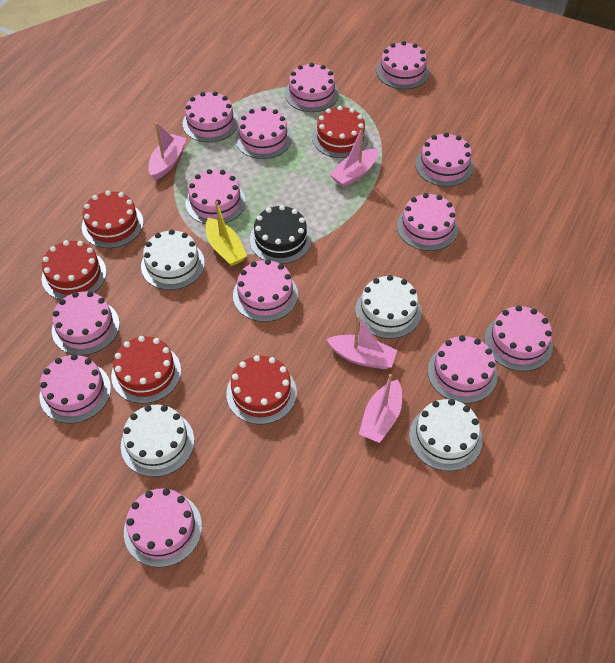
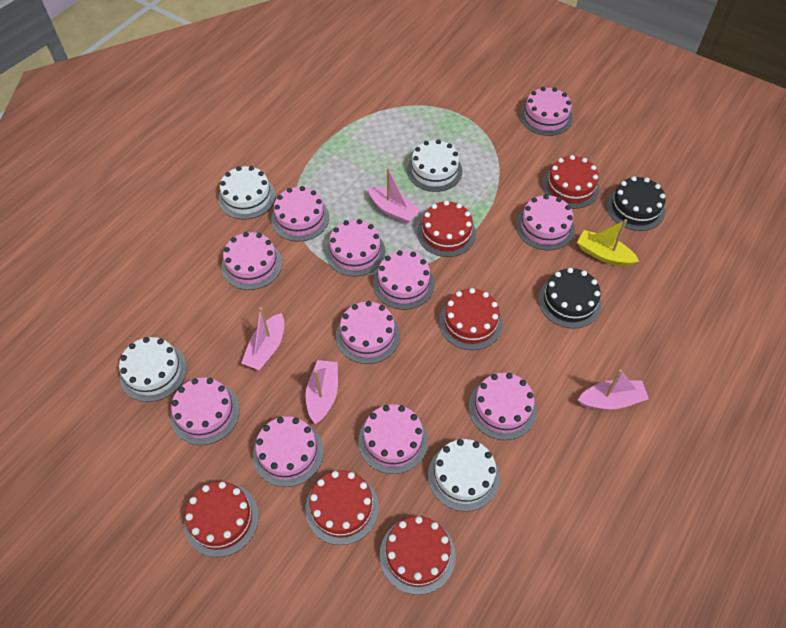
black cake: [250,205,312,264] = 1 -> [538,268,601,329] [606,176,666,231] = 2
pink cake: [40,354,111,423] [52,291,120,355] [124,488,202,567] [183,91,238,142] [186,169,246,224] [233,259,298,322] [235,107,292,159] [285,63,339,112] [376,41,429,89] [397,193,458,251] [415,133,474,187] [428,335,498,403] [484,305,553,371] = 13 -> [171,377,240,445] [222,232,282,290] [253,416,324,487] [271,186,329,242] [326,219,385,277] [336,301,400,364] [358,404,428,474] [373,250,434,310] [469,373,537,440] [516,194,575,250] [520,87,573,136] = 11
red cake: [41,240,107,300] [82,191,143,248] [111,336,181,404] [226,355,297,424] [312,106,369,158] = 5 -> [184,482,259,557] [305,470,379,545] [380,516,455,595] [417,201,476,257] [439,288,503,350] [543,155,599,209] = 6

